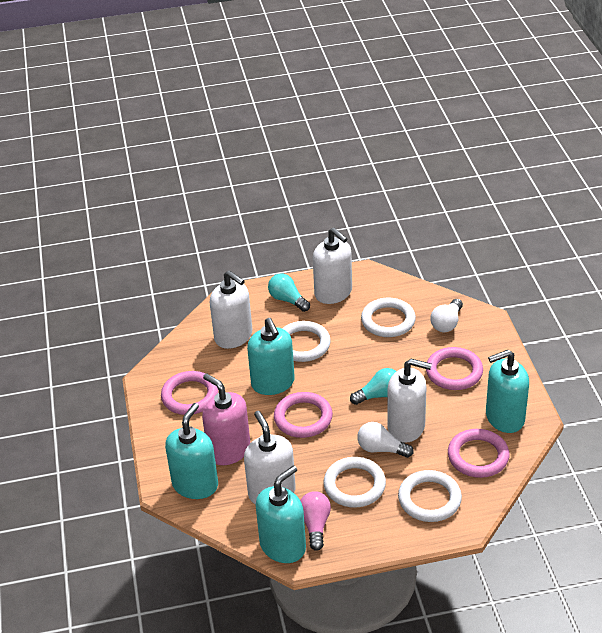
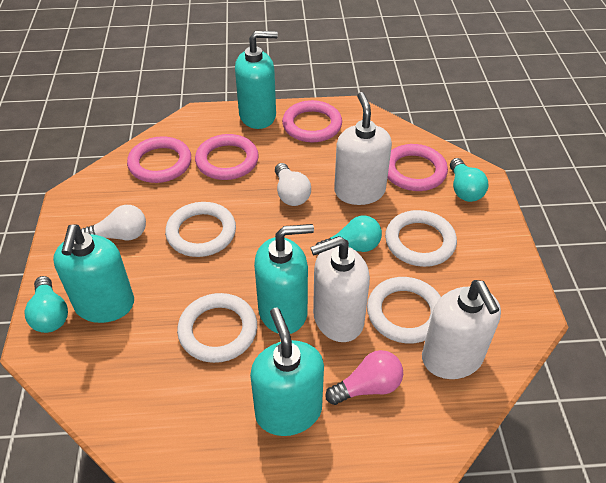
pink soap dispenser: [202,373,250,465] = 1 -> none = 0
turquoise light bulb: [268,274,310,312] [350,368,396,405] = 2 -> [25,276,68,333] [316,216,382,255] [450,158,488,202] = 3
white soap dispenser: [210,270,252,349] [244,411,296,505] [313,228,352,304] [387,359,432,443] = 4 -> [310,236,370,342] [334,92,392,205] [422,280,501,379] = 3

